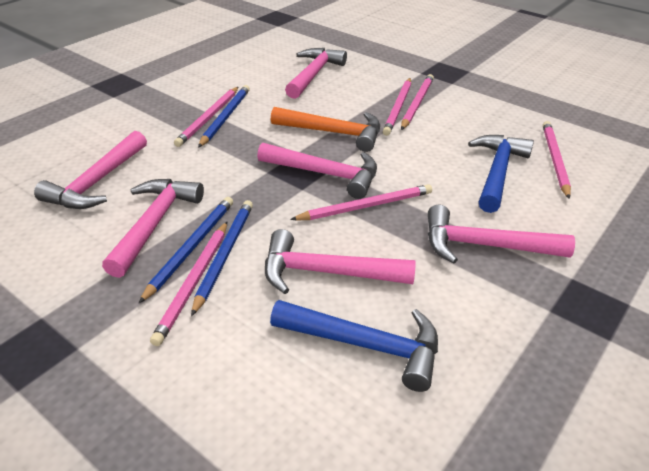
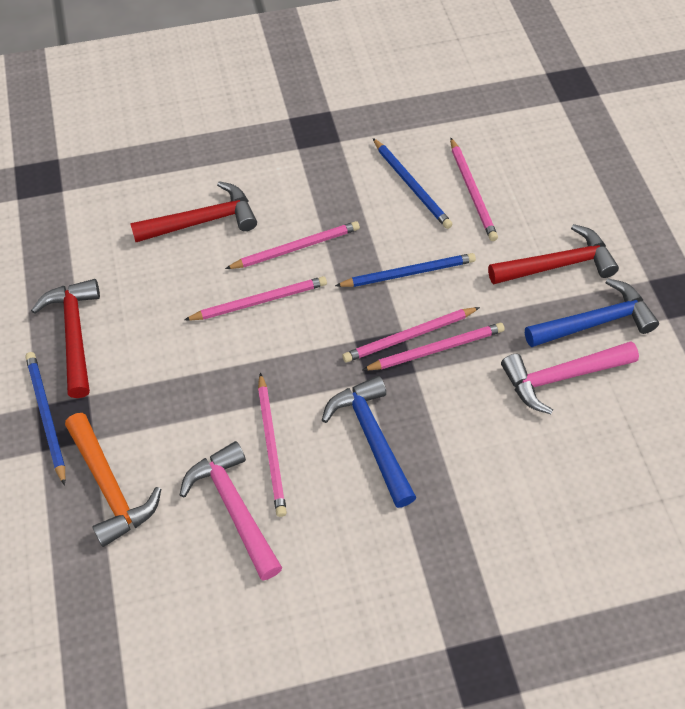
pink hammer: [34,131,147,209] [102,179,204,278] [257,142,377,199] [265,229,416,294] [285,48,347,99] [428,205,575,264] = 6 -> [180,441,282,581] [501,341,639,414] = 2
red hammer: none = 0 -> [31,279,100,398] [130,181,257,242] [488,224,619,284] = 3

